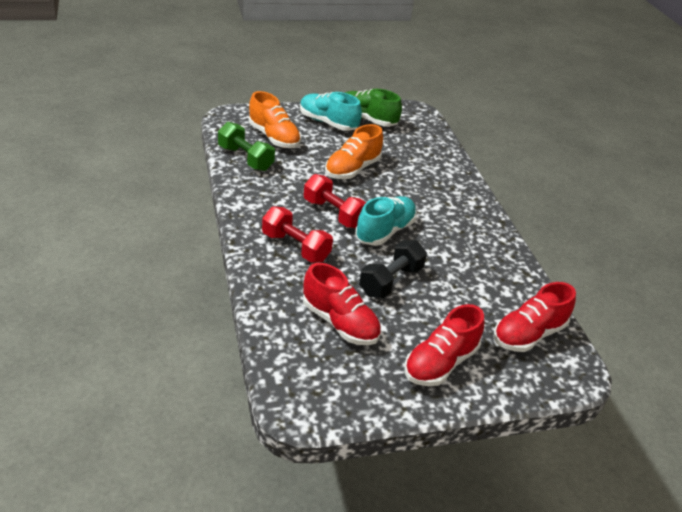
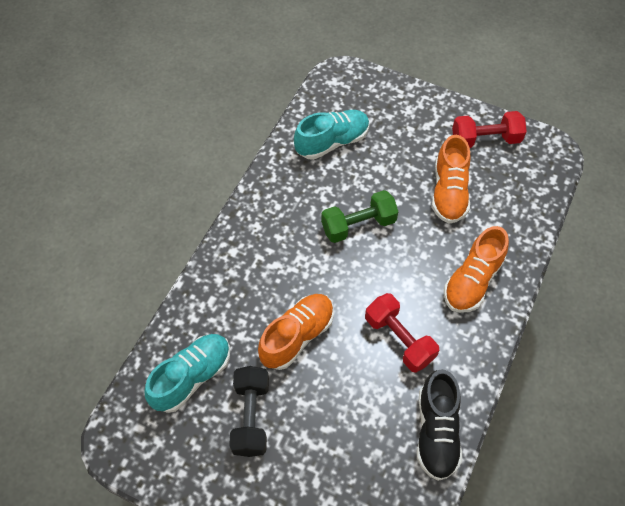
black shoe: none = 0 -> [417,369,462,481] = 1
green shoe: [345,89,402,127] = 1 -> none = 0
orange shoe: [249,91,301,148] [325,124,383,179] = 2 -> [258,294,334,370] [432,135,471,223] [444,226,509,313] = 3
red shoe: [303,263,381,345] [404,304,484,386] [494,282,576,352] = 3 -> none = 0

